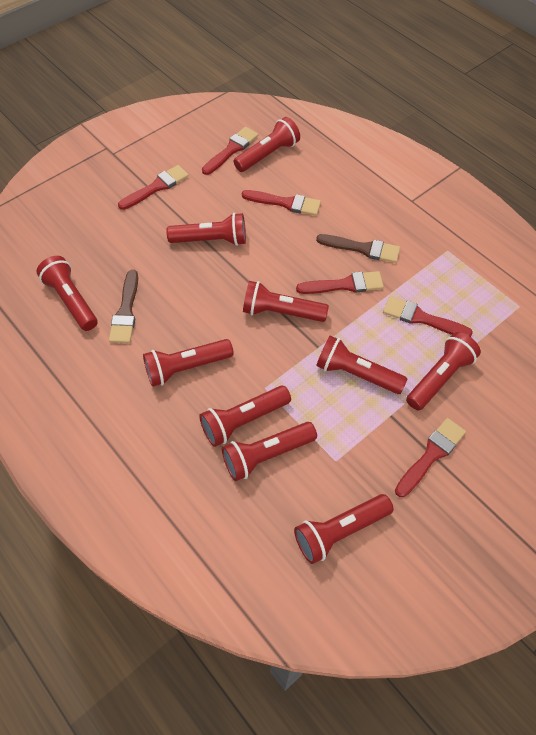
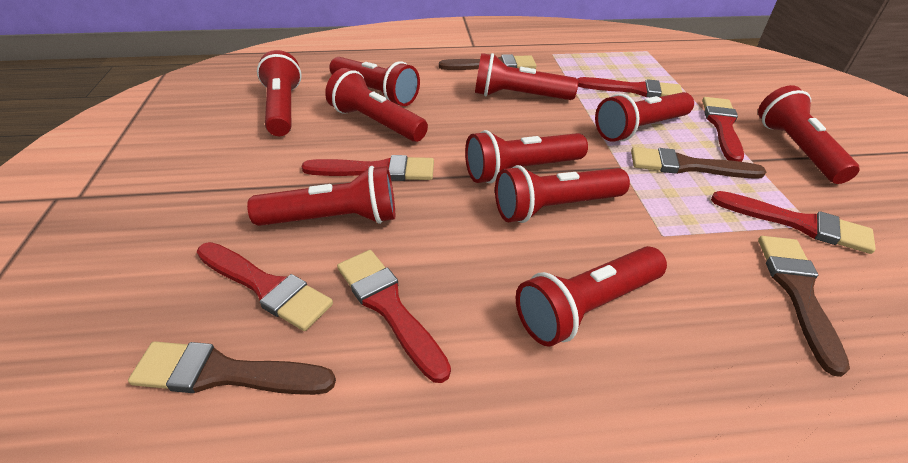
brown brush: [109,270,138,343] [316,234,400,263] = 2 -> [128,341,336,395] [439,54,536,70] [631,147,766,179] [758,236,850,377] = 4

